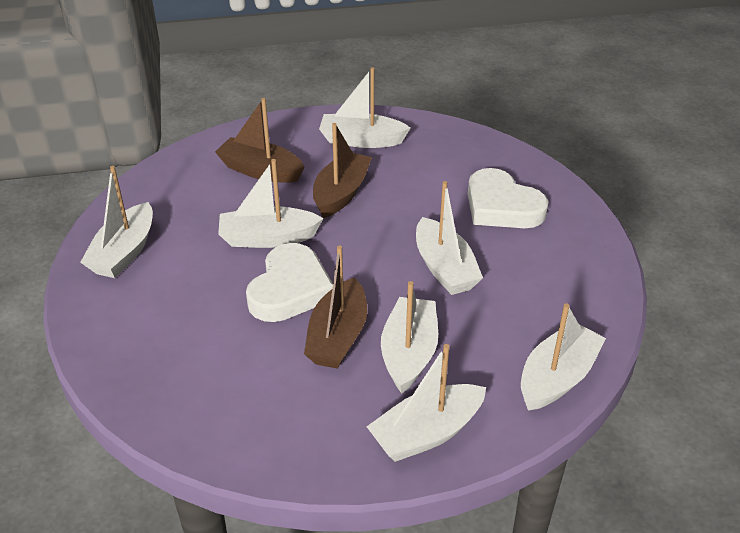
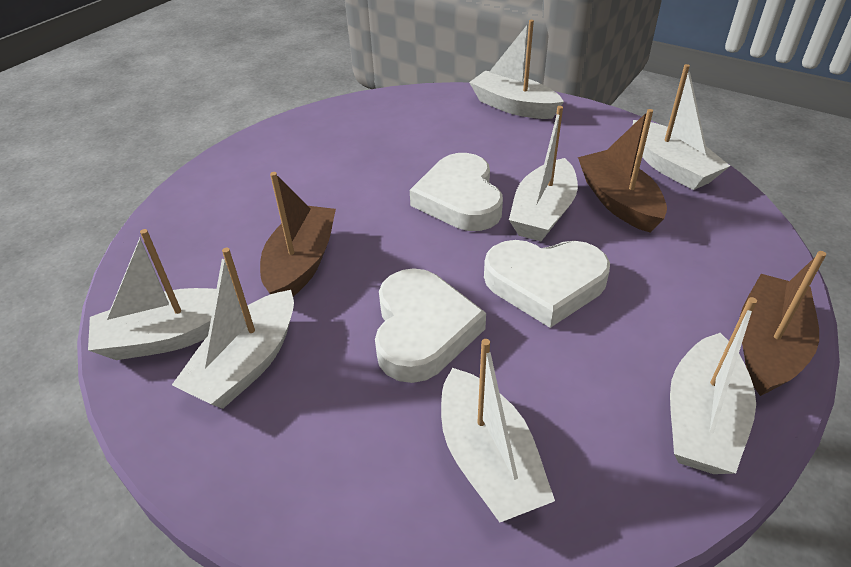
white heart: [246,243,333,322] [468,168,549,228] = 2 -> [375,268,486,383] [410,153,503,231] [484,240,610,328] = 3

